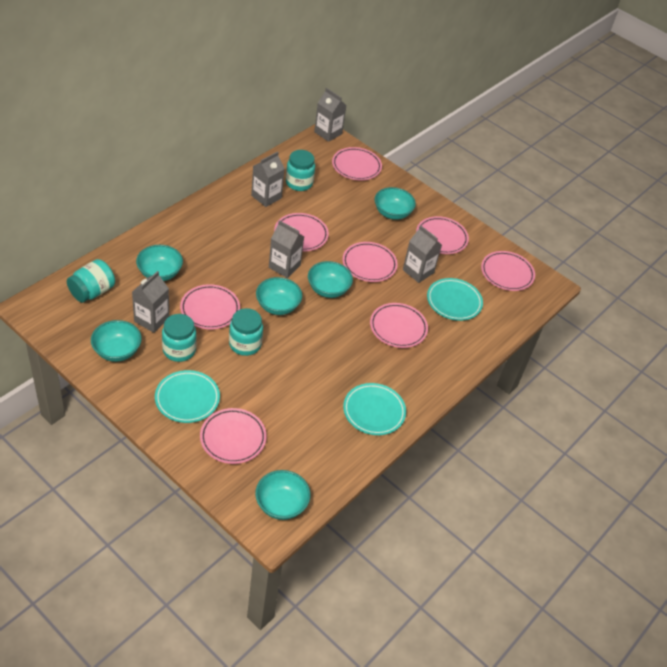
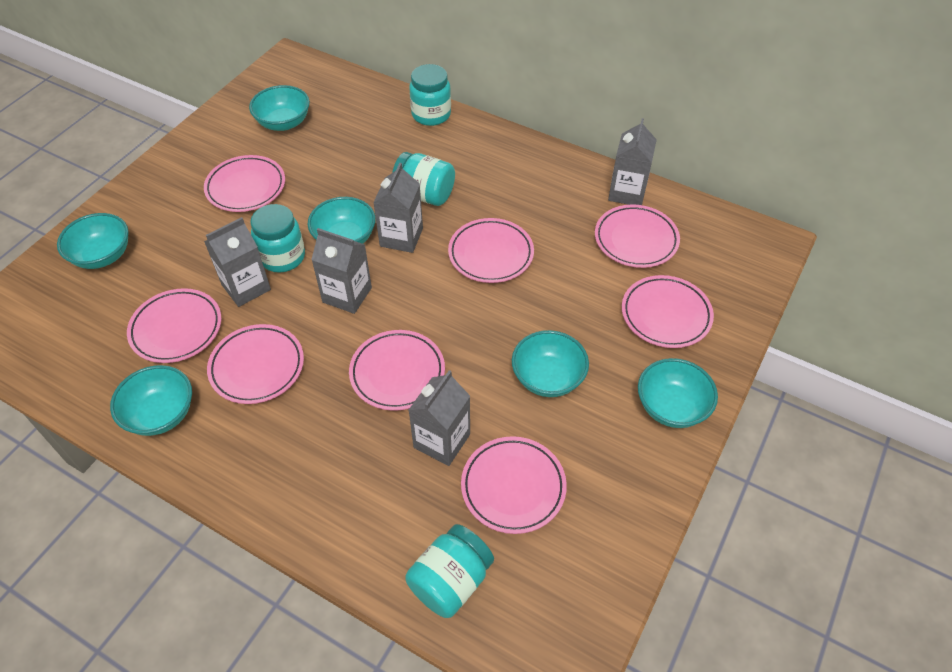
turquoise plate: [155,370,220,423] [343,383,406,435] [427,278,483,321] = 3 -> none = 0

